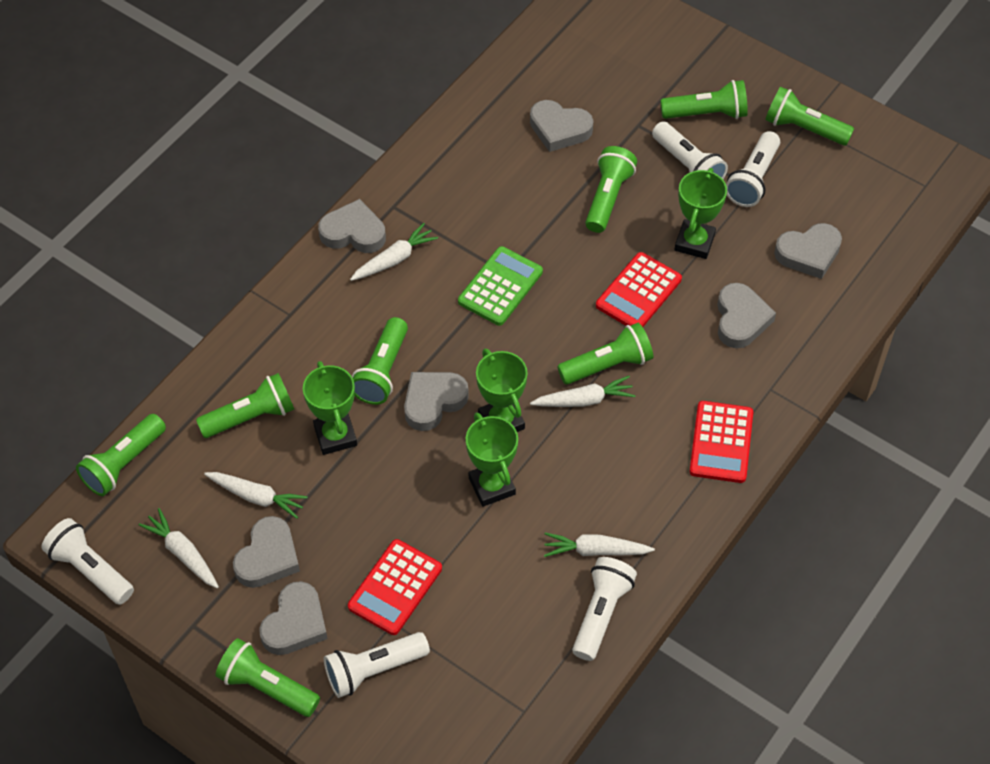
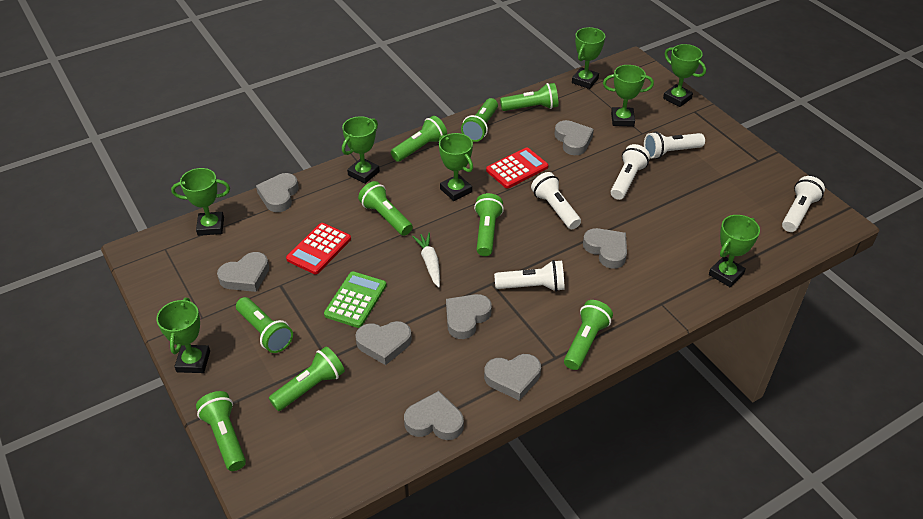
green flashlight: [76,414,166,496] [196,373,294,438] [215,638,320,717] [352,317,408,405] [557,323,653,384] [585,146,637,233] [660,80,748,119] [765,87,854,146] = 8 -> [196,391,246,471] [236,297,293,353] [269,346,345,411] [358,181,413,236] [391,116,447,162] [461,98,498,142] [474,193,504,256] [500,83,558,111] [564,300,613,370] = 9
green trophy: [303,361,357,455] [466,412,518,507] [476,349,528,432] [674,168,727,259] = 4 -> [156,298,210,373] [171,168,230,236] [342,116,380,184] [439,133,473,201] [572,27,605,89] [603,65,654,127] [663,44,706,107] [709,215,760,287] = 8
grey heart: [233,516,300,588] [259,581,328,655] [318,199,386,253] [404,372,469,431] [530,100,593,152] [717,283,776,348] [774,223,842,279] = 7 -> [217,252,269,292] [256,173,298,212] [355,321,412,365] [404,391,464,440] [446,294,492,339] [484,354,541,401] [554,120,594,155] [583,228,627,269] = 8
red calculator: [348,539,442,635] [596,252,682,327] [689,401,753,483] = 3 -> [286,223,351,274] [486,147,548,188] = 2
white carrot: [138,508,219,588] [204,472,308,519] [350,223,438,281] [530,376,635,407] [544,533,655,557] = 5 -> [412,233,440,288] = 1

